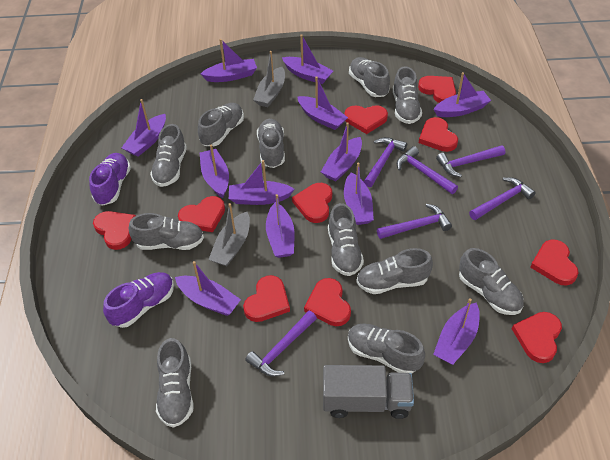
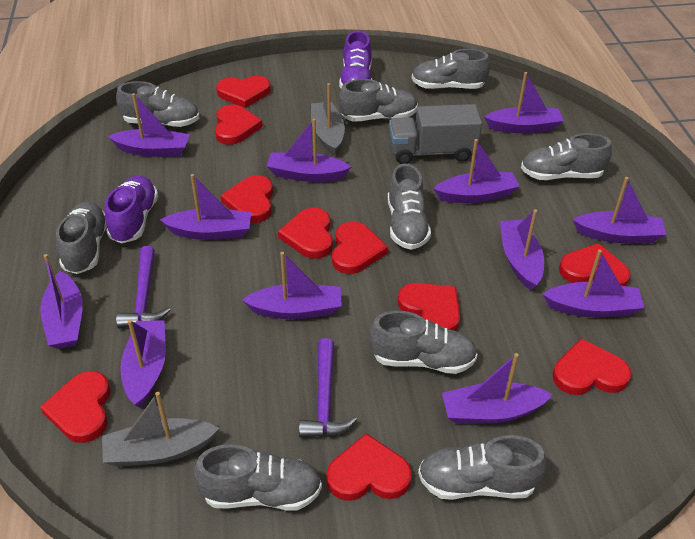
grey shoe: [129,213,204,250] [150,124,187,187] [156,338,194,428] [198,103,244,146] [257,119,285,168] [328,203,364,276] [348,324,425,374] [349,57,390,97] [356,248,433,294] [393,66,422,124] [459,248,524,315] = 11 -> [56,202,107,274] [116,81,199,127] [194,444,322,511] [339,79,418,122] [369,311,478,374] [388,163,431,250] [412,49,490,89] [418,435,546,500] [521,133,612,180] = 9
purple hammer: [245,311,317,376] [364,137,407,187] [377,204,452,239] [397,146,458,194] [436,145,505,177] [469,177,536,220] = 6 -> [116,246,170,329] [299,338,357,438] = 2

